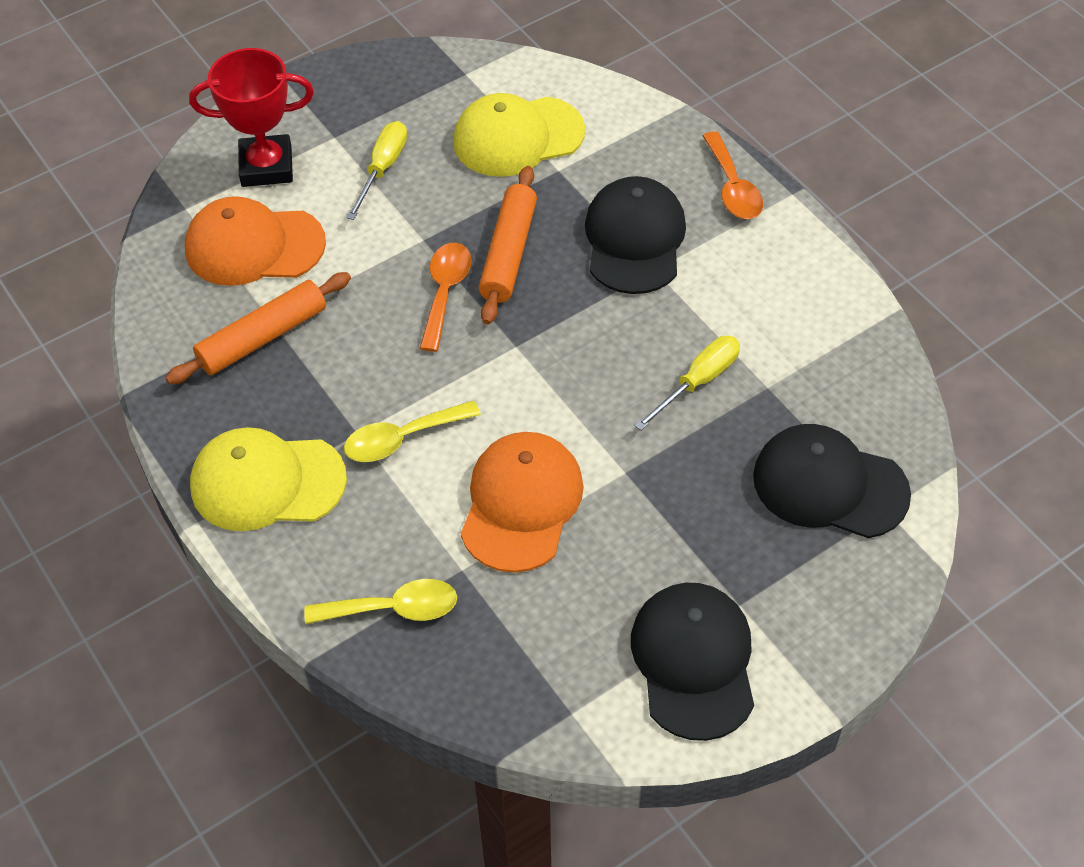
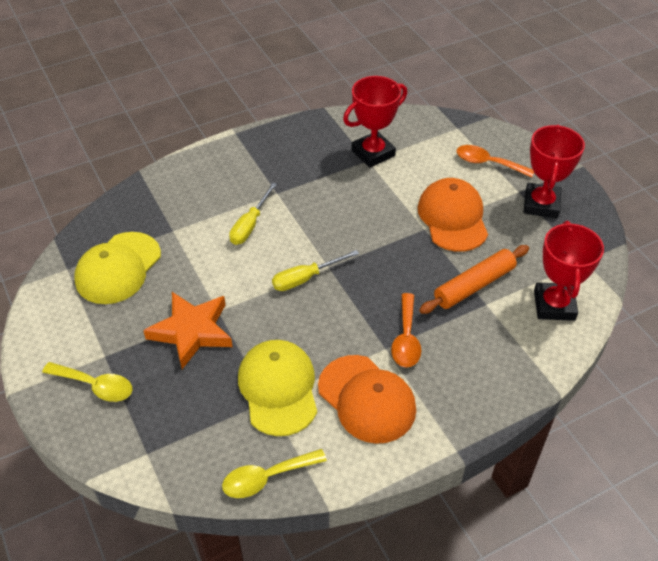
black cap: [585,176,686,294] [631,583,754,741] [753,424,911,538] = 3 -> none = 0
orange rolling pin: [166,272,351,384] [479,166,537,325] = 2 -> [419,245,529,314] = 1
orange star: none = 0 -> [143,292,232,369] = 1
red trophy: [189,48,314,187] = 1 -> [343,76,407,168] [524,124,585,218] [534,221,604,321] = 3

